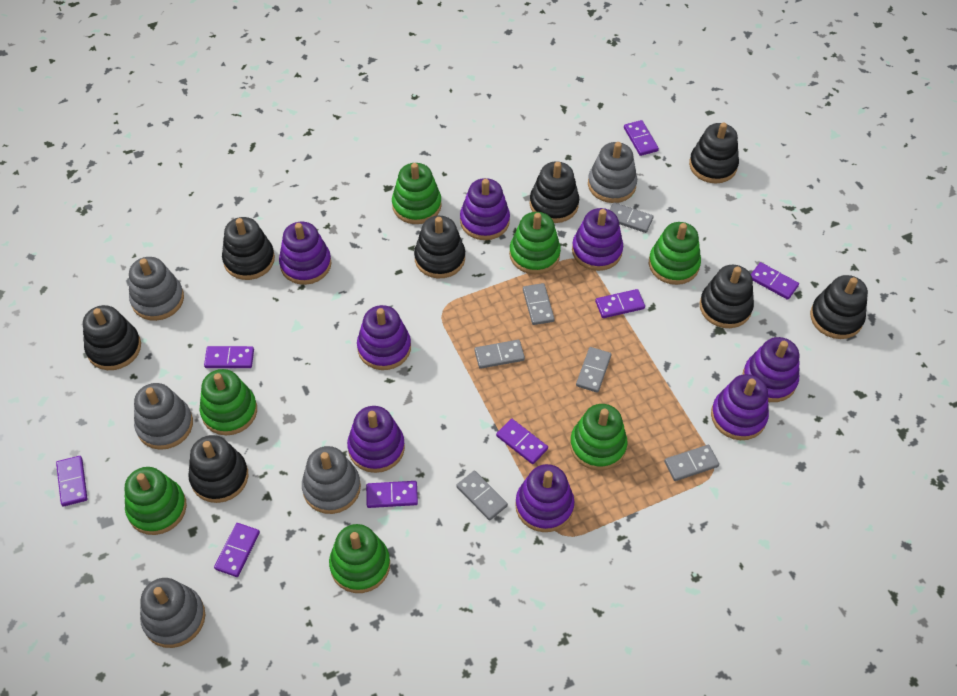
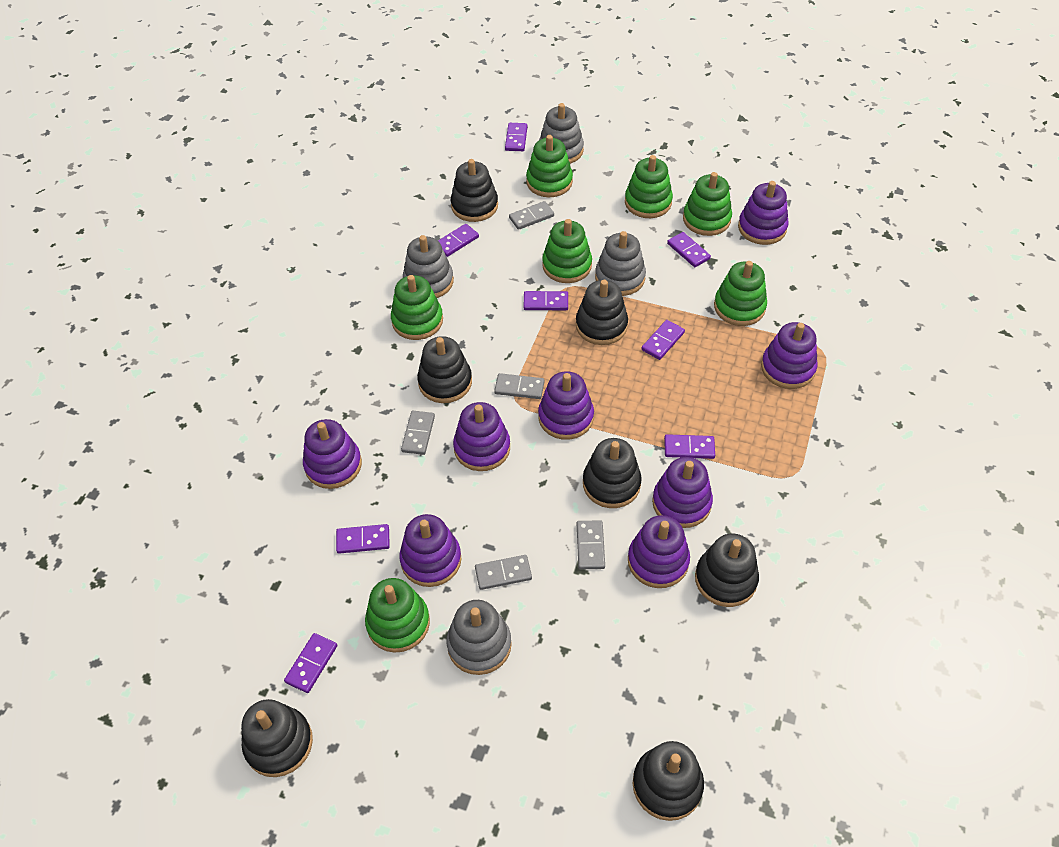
black stacking toy: [83,305,141,370] [188,435,248,503] [222,217,275,280] [414,216,465,278] [530,162,579,223] [689,122,739,183] [700,265,754,328] [810,275,868,339] = 8 -> [241,699,313,777] [417,336,472,403] [451,159,498,222] [576,280,628,345] [583,438,642,508] [633,741,704,821] [695,533,759,607] = 7
grey domino: [456,471,508,521] [474,340,525,369] [523,283,555,325] [576,347,611,393] [610,202,654,233] [664,445,719,481] = 6 -> [401,411,435,455] [475,555,532,590] [494,373,544,399] [509,201,554,230] [577,520,605,569] = 5
grey stacking toy: [129,257,184,321] [134,383,193,450] [140,578,205,648] [302,446,361,514] [588,142,637,203] = 5 -> [403,235,454,298] [447,600,512,675] [539,103,584,164] [595,231,646,296] = 4

